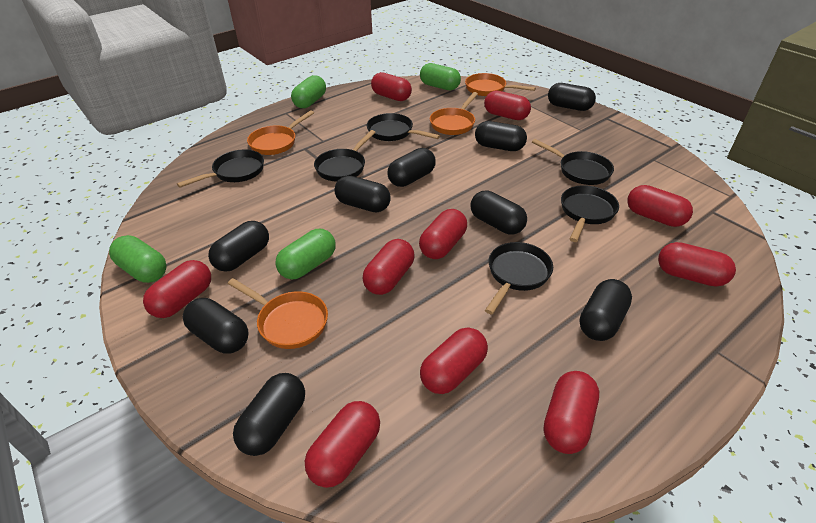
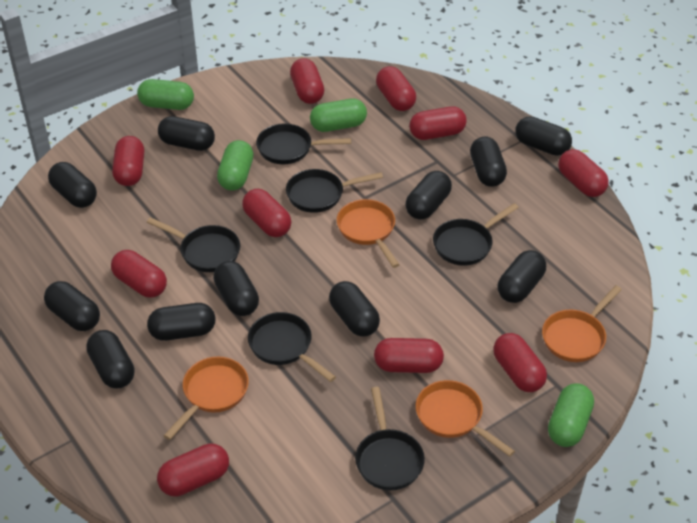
black capsule: [183,298,249,354] [208,221,269,272] [233,373,305,456] [334,176,390,213] [387,148,436,187] [470,191,527,235] [475,121,527,151] [548,83,596,111] [579,279,632,341] = 9 -> [44,281,100,331] [48,162,97,208] [86,330,135,388] [147,303,215,341] [158,116,215,151] [213,261,259,316] [329,281,380,337] [405,171,452,220] [470,137,507,187] [498,250,546,303] [515,116,572,156] = 11

